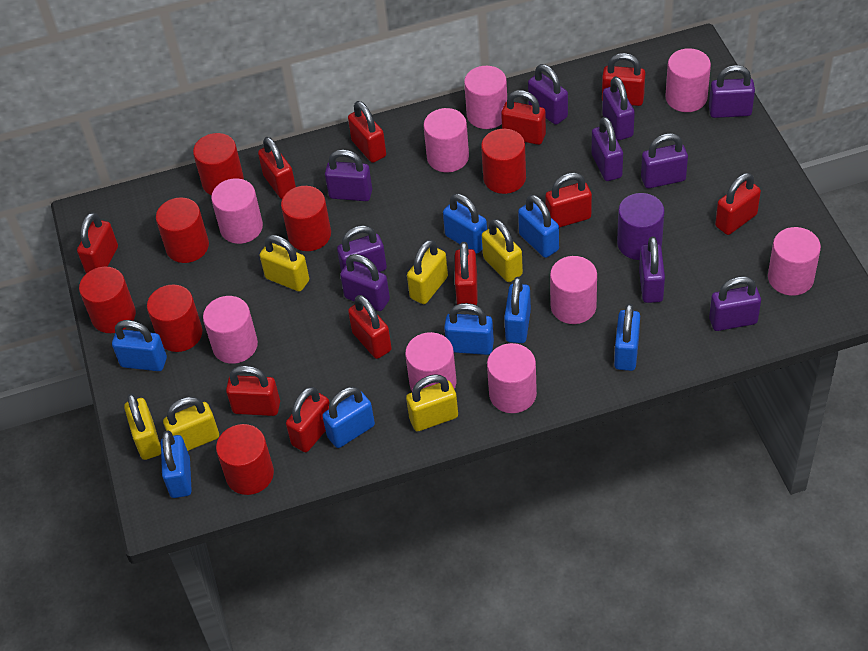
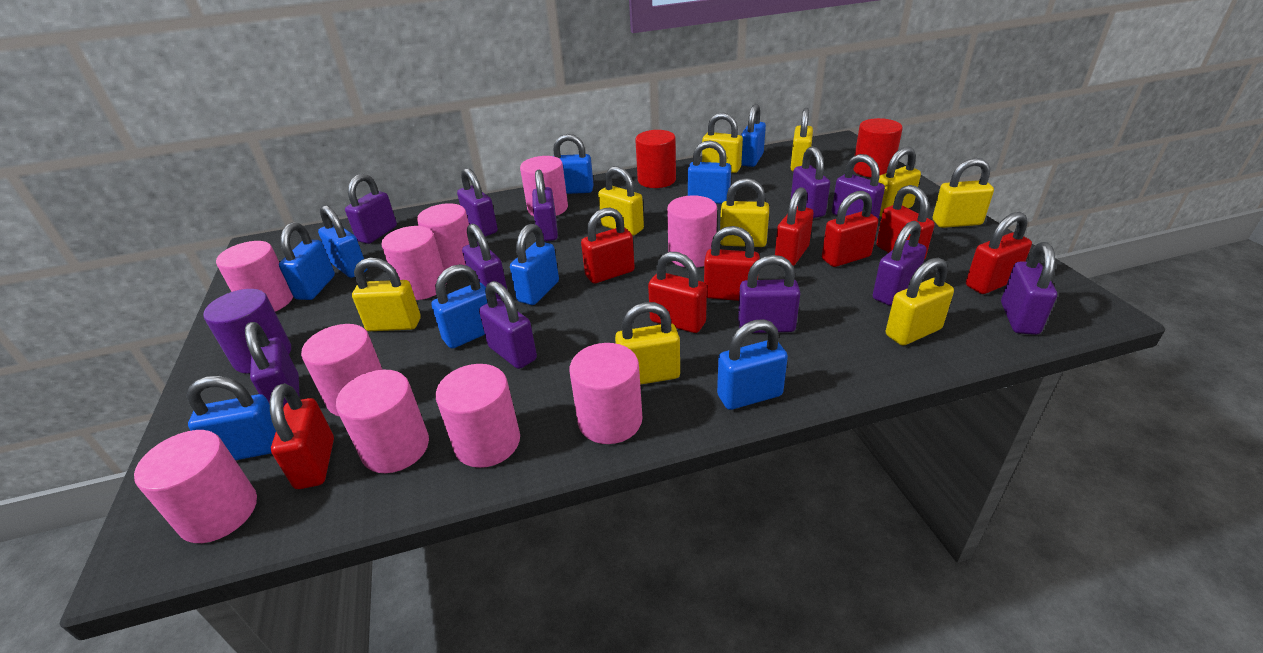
blue padlock: [112,320,167,371] [161,431,192,498] [322,387,375,448] [443,194,487,254] [444,303,494,355] [504,277,531,343] [518,195,559,258] [614,303,640,371] = 8 -> [186,376,276,460] [279,222,335,300] [318,205,367,278] [431,264,487,349] [510,224,559,305] [553,134,594,194] [688,140,731,204] [717,319,788,410] [741,104,766,167] = 9
pink cylinder: [203,296,258,364] [211,178,263,244] [405,332,456,391] [423,108,469,172] [464,66,507,129] [487,343,537,413] [550,256,597,324] [665,48,711,112] [768,227,821,296] = 9 -> [134,430,257,543] [216,241,293,312] [301,324,383,417] [336,370,429,473] [381,226,446,300] [417,203,469,270] [435,364,520,468] [520,156,568,216] [569,343,642,444] [667,195,717,268] = 10
purple padlock: [325,149,372,201] [337,225,387,272] [340,254,390,311] [528,64,568,125] [592,117,623,181] [602,76,635,140] [639,236,665,303] [641,133,688,189] [709,65,755,118] [709,276,761,331] = 10 -> [245,322,300,407] [345,174,397,244] [457,168,498,237] [462,223,507,300] [479,281,537,369] [532,170,558,241] [738,255,801,333] [791,146,830,218] [832,154,885,219] [873,221,927,306] [1001,242,1057,335] = 11
red cylinder: [79,267,136,333] [147,285,202,352] [156,197,209,263] [193,133,244,195] [216,424,274,495] [281,186,331,251] [481,129,526,194] = 7 -> [635,130,676,188] [853,118,903,177] = 2
red padlock: [77,212,118,273] [226,365,280,416] [258,137,296,199] [286,387,330,452] [348,101,386,163] [348,295,392,359] [455,242,478,305] [501,90,546,145] [545,172,592,228] [602,53,645,106] [715,173,761,235] = 11 -> [270,383,334,489] [581,208,635,283] [648,252,707,333] [704,226,760,301] [775,187,814,266] [822,191,878,267] [876,185,935,259] [966,212,1032,294] = 8
yellow padlock: [124,393,161,460] [163,397,219,451] [260,235,309,292] [406,374,458,431] [407,240,448,304] [482,219,523,282] = 6 -> [352,258,420,331] [598,166,644,236] [615,302,680,385] [702,113,743,173] [720,178,769,247] [790,108,813,172] [879,147,921,217] [886,257,954,346] [933,158,994,228] = 9

